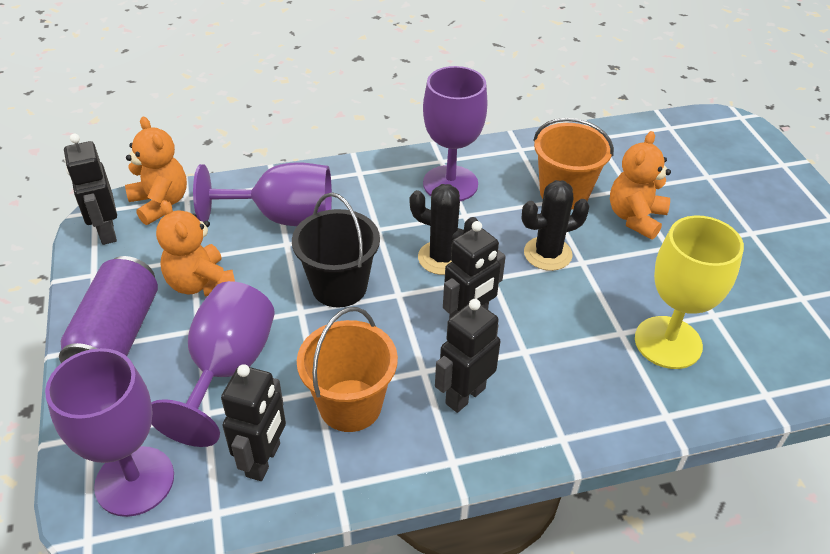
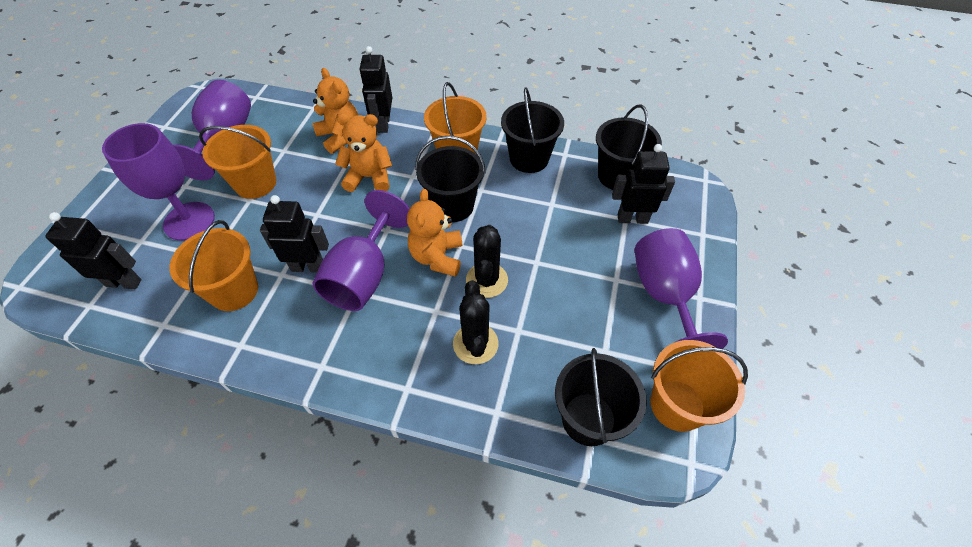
black bucket: [292,192,380,307] = 1 -> [415,136,486,222] [501,87,564,173] [555,348,647,446] [596,105,662,190] = 4
orange bucket: [297,307,398,432] [533,118,614,209] = 2 -> [170,220,258,311] [199,125,276,199] [424,82,487,153] [651,340,748,432] = 4
purple can: [59,256,158,363] = 1 -> none = 0
yellow goblet: [635,215,744,369] = 1 -> none = 0

